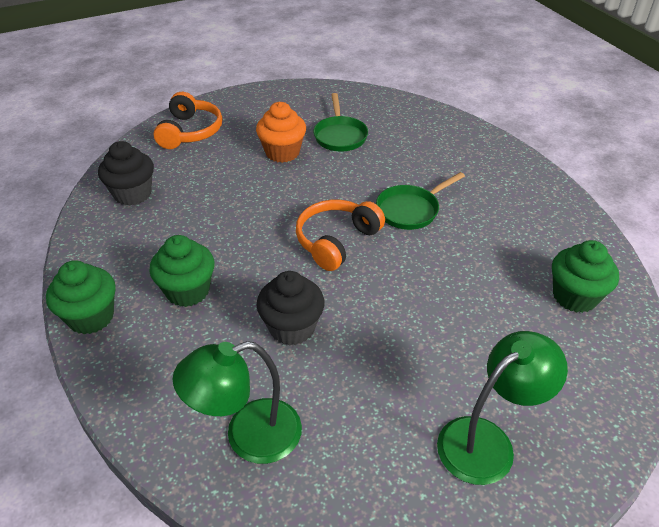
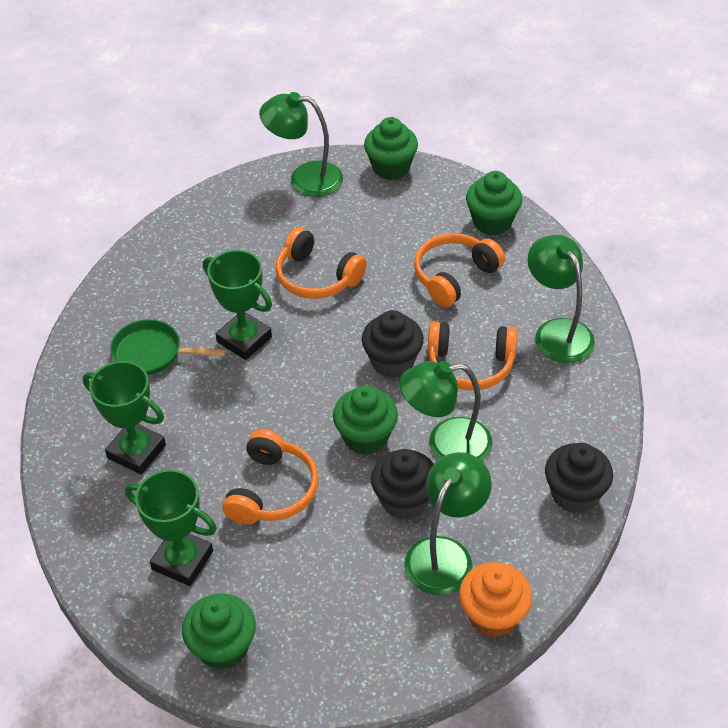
black cupcake: [98,141,154,206] [256,271,325,346] = 2 -> [362,310,424,378] [371,449,434,520] [545,443,613,513] = 3
green cupcake: [46,260,116,334] [149,235,215,307] [552,240,619,313] = 3 -> [182,593,256,670] [333,386,398,455] [364,117,418,180] [466,171,522,235] = 4
green lamp: [173,341,302,464] [437,331,568,485] = 2 -> [259,92,343,197] [399,361,492,461] [404,452,492,595] [527,235,595,363] = 4
green pan: [313,93,368,151] [376,172,465,230] = 2 -> [110,319,226,375] = 1
green trophy: none = 0 -> [83,361,166,475] [125,469,217,586] [203,250,272,360] = 3
orange headphones: [154,92,222,149] [296,200,385,271] = 2 -> [222,429,319,525] [276,227,367,299] [414,233,505,307] [428,321,517,390] = 4

